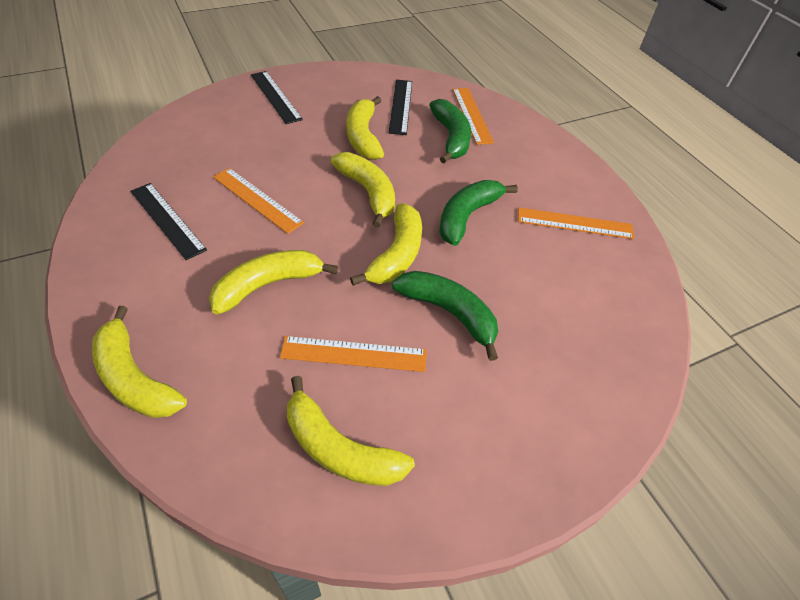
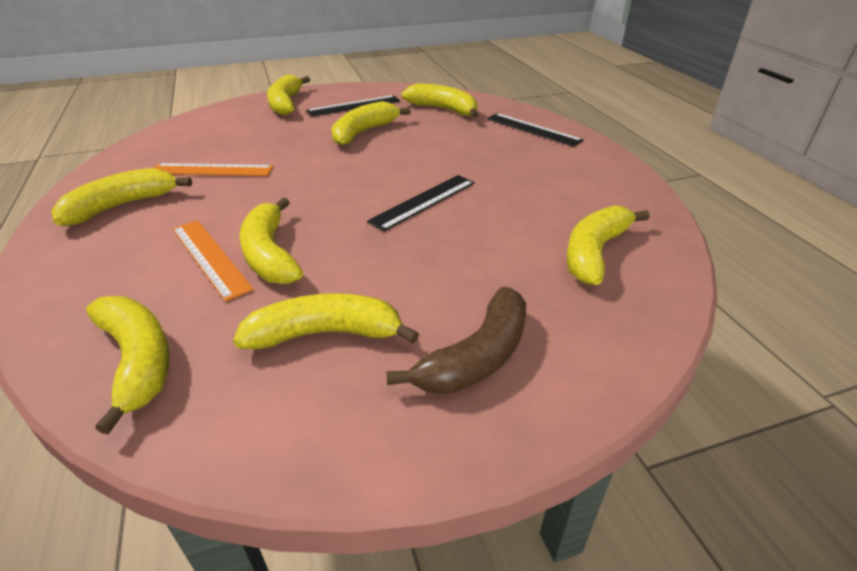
brown banana: none = 0 -> [386,287,526,394] = 1
green banana: [392,271,498,361] [429,99,471,164] [439,180,518,246] = 3 -> none = 0
orange ruler: [213,168,304,234] [280,336,427,372] [453,88,494,145] [518,207,634,239] = 4 -> [154,163,273,176] [173,220,254,302] = 2
yellow banana: [92,306,187,418] [209,250,338,314] [287,376,415,486] [330,152,395,228] [347,96,384,160] [350,203,422,285] = 6 -> [51,168,192,226] [86,296,170,434] [233,293,419,349] [239,197,303,284] [267,75,310,116] [331,101,411,146] [401,83,479,118] [567,205,650,285] = 8

